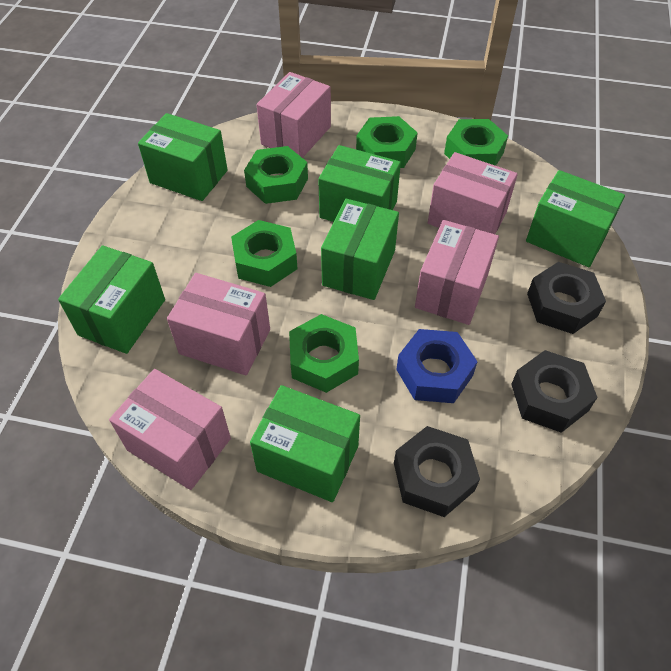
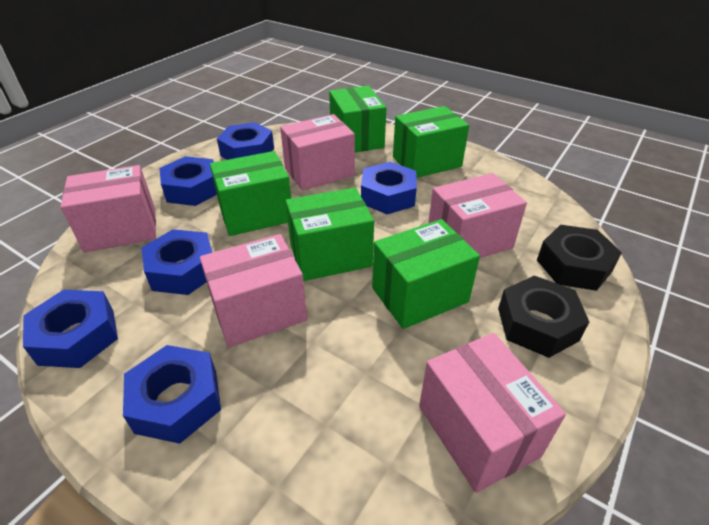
black nut: [394,426,480,517] [511,350,598,433] [527,262,606,334] = 3 -> [498,275,589,358] [537,225,622,291] = 2
blue nut: [396,329,478,403] = 1 -> [23,289,118,368] [123,345,221,444] [142,229,212,295] [160,156,217,206] [217,122,274,160] [361,162,417,214] = 6
green box: [58,245,165,354] [138,113,227,201] [250,385,360,502] [318,145,401,222] [321,199,399,300] [526,170,625,267] = 6 -> [210,151,291,236] [285,188,374,281] [329,86,386,153] [372,219,480,329] [393,106,469,178] = 5
green nut: [231,220,297,287] [244,146,308,204] [289,314,359,393] [356,116,418,168] [444,119,508,166] = 5 -> none = 0

